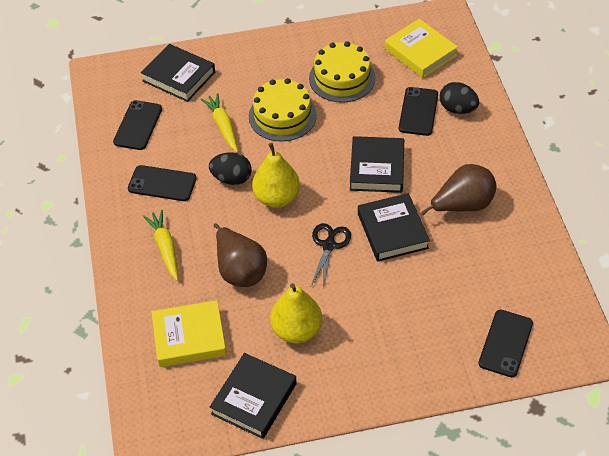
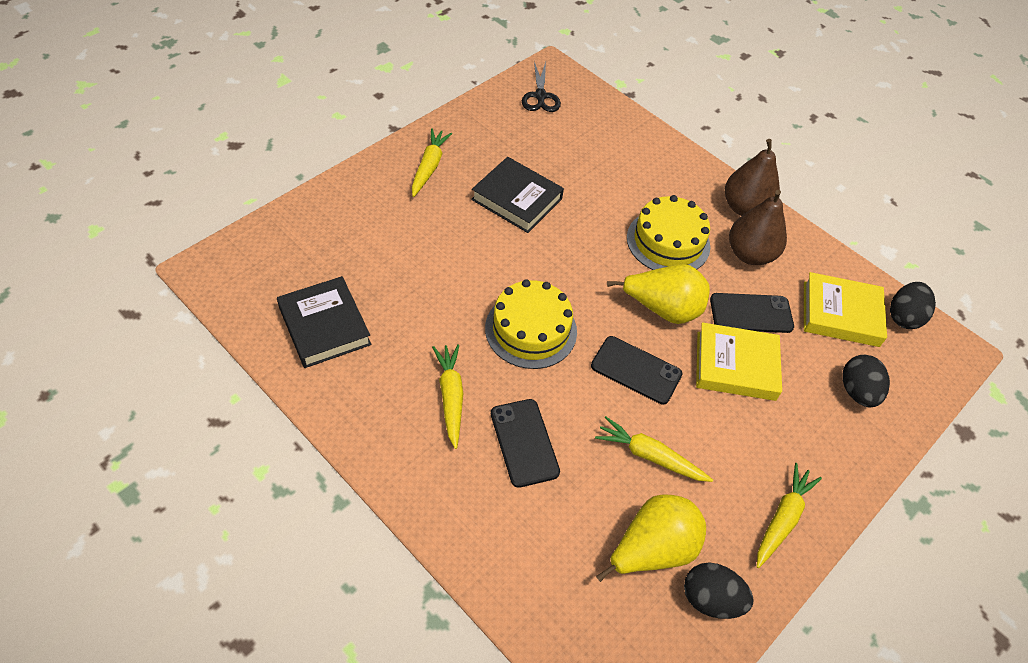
black book: [141,44,215,102] [210,353,297,439] [350,136,404,193] [358,193,430,262] = 4 -> [277,276,371,368] [471,157,564,233] = 2
black egg: [209,152,252,185] [440,82,479,114] = 2 -> [684,563,754,619] [842,355,890,407] [890,282,936,329] = 3
black phone: [113,100,162,150] [128,165,196,201] [399,87,438,136] [479,310,533,377] = 4 -> [491,399,560,488] [591,336,683,405] [710,293,794,333] = 3
yellow carrot: [143,210,178,281] [201,93,238,152] = 2 -> [412,128,452,197] [432,344,463,449] [595,416,713,482] [757,463,822,568] = 4

